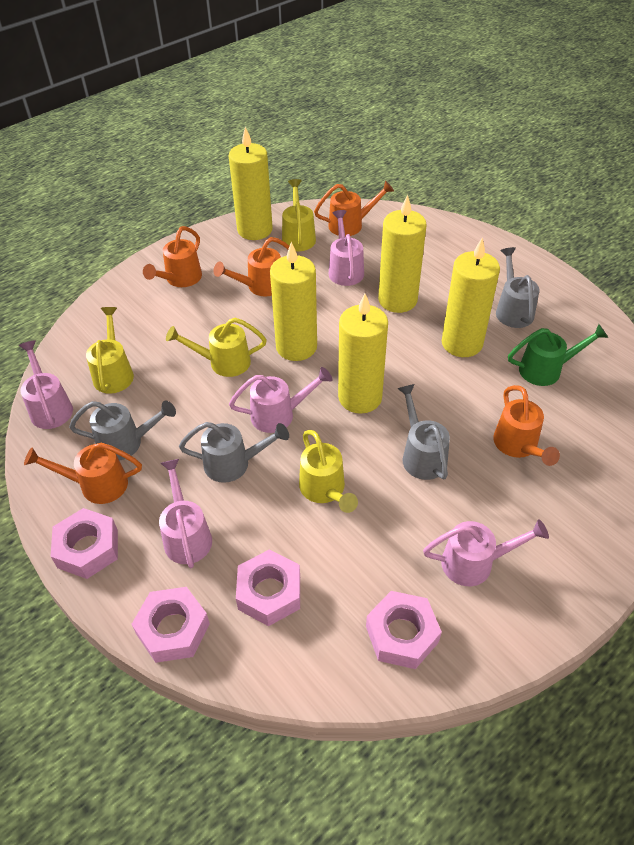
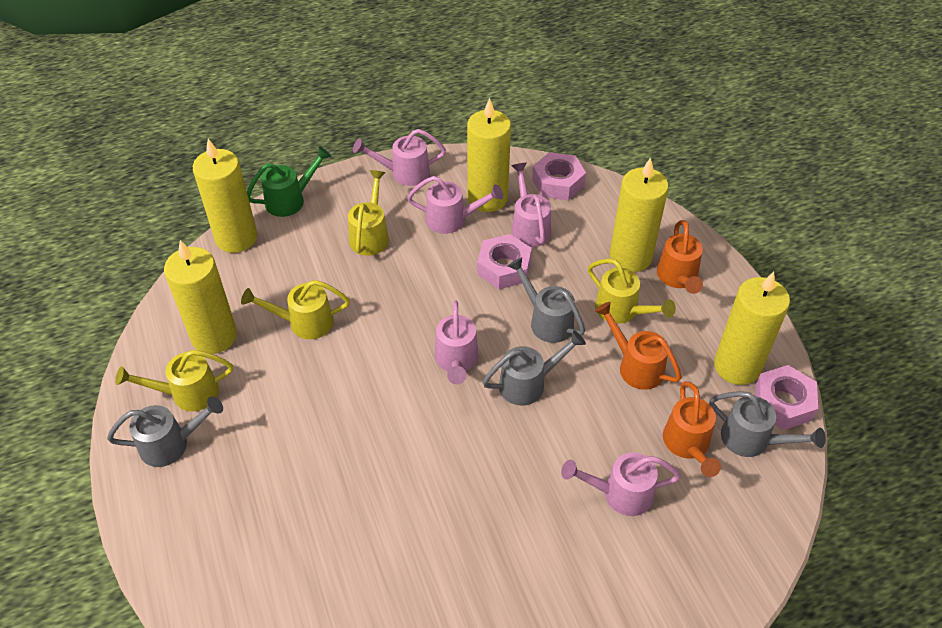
orange watering can: [24,443,142,504] [143,226,202,287] [214,237,289,296] [314,180,394,236] [493,385,560,466] = 5 -> [595,302,682,390] [657,220,703,294] [663,381,721,477] = 3
pink nut: [50,508,118,579] [132,587,210,663] [236,550,300,626] [366,591,442,669] = 4 -> [477,234,532,289] [532,152,586,201] [755,365,818,430] = 3

